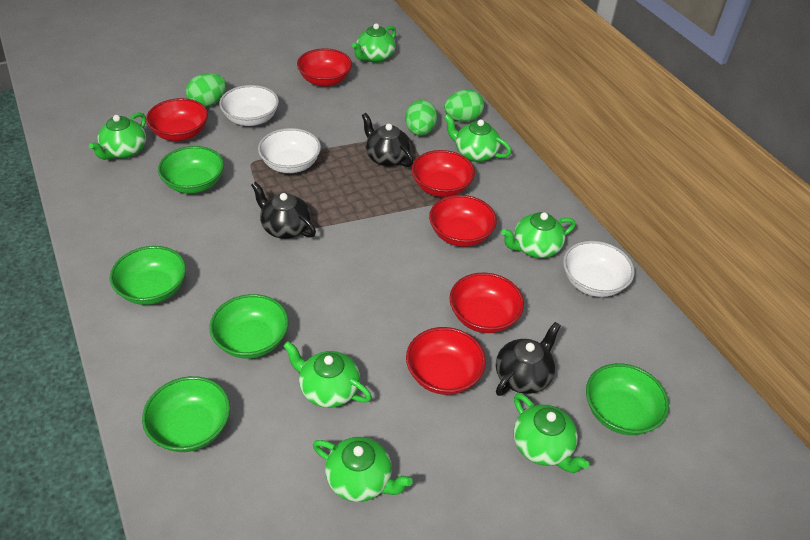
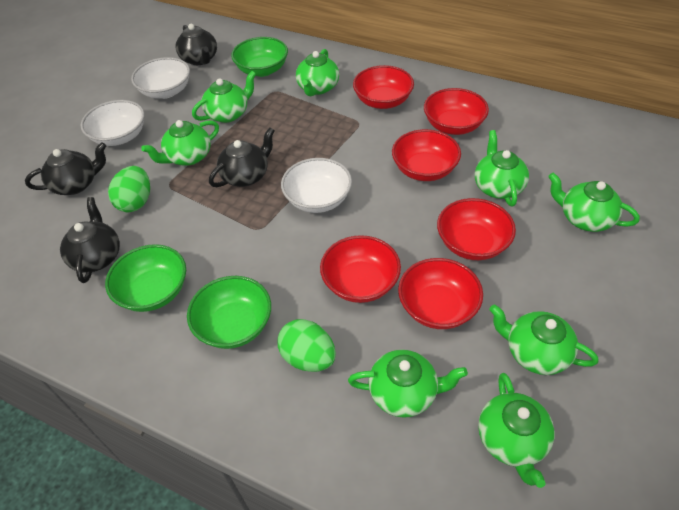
black teapot: [251,182,316,239] [362,113,413,167] [496,322,561,396] = 3 -> [25,142,106,195] [60,197,120,283] [176,24,217,65] [209,128,275,187] = 4
green bowl: [110,246,186,305] [142,376,230,452] [158,146,224,194] [209,294,289,359] [586,363,669,435] = 5 -> [105,244,186,312] [187,276,271,349] [231,37,288,77] = 3
green egg: [186,73,226,107] [405,100,438,135] [444,89,484,122] = 3 -> [108,166,150,212] [278,319,336,372] = 2
green teapot: [89,112,146,160] [283,341,372,408] [313,437,413,502] [352,23,396,63] [444,114,511,162] [501,212,576,258] [513,393,589,473] = 7 -> [141,120,219,166] [192,71,256,123] [296,49,339,96] [348,350,468,418] [474,130,529,206] [478,373,555,488] [489,304,598,375] [548,173,640,232] = 8

